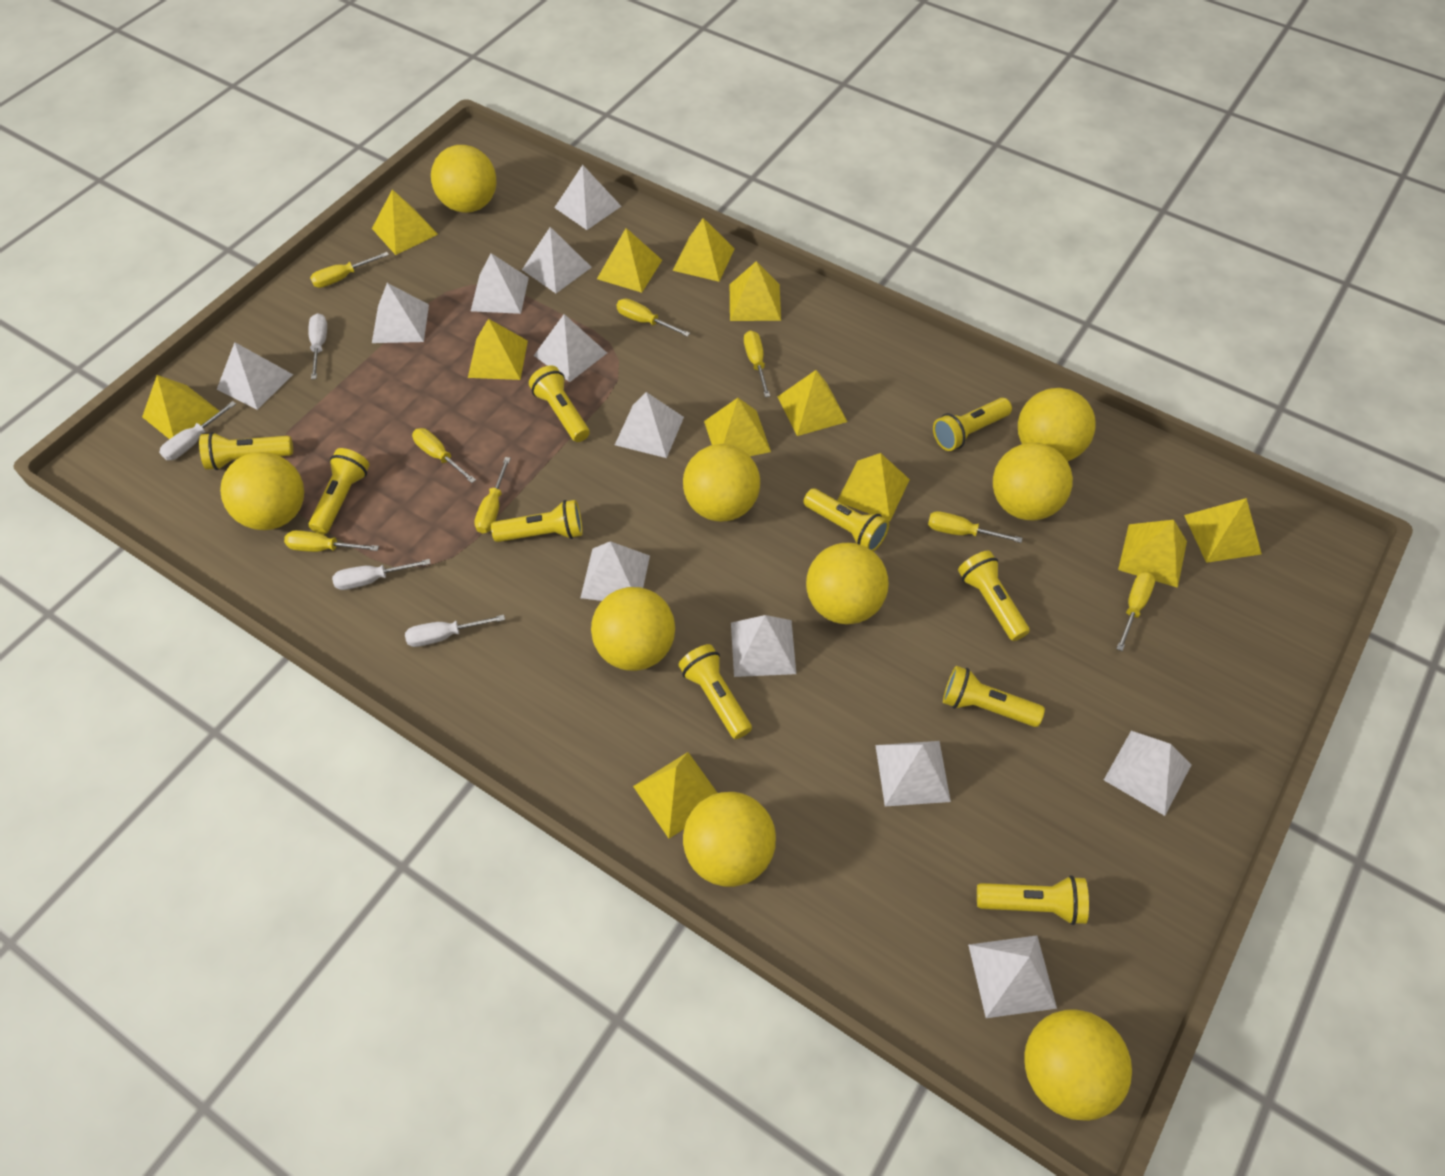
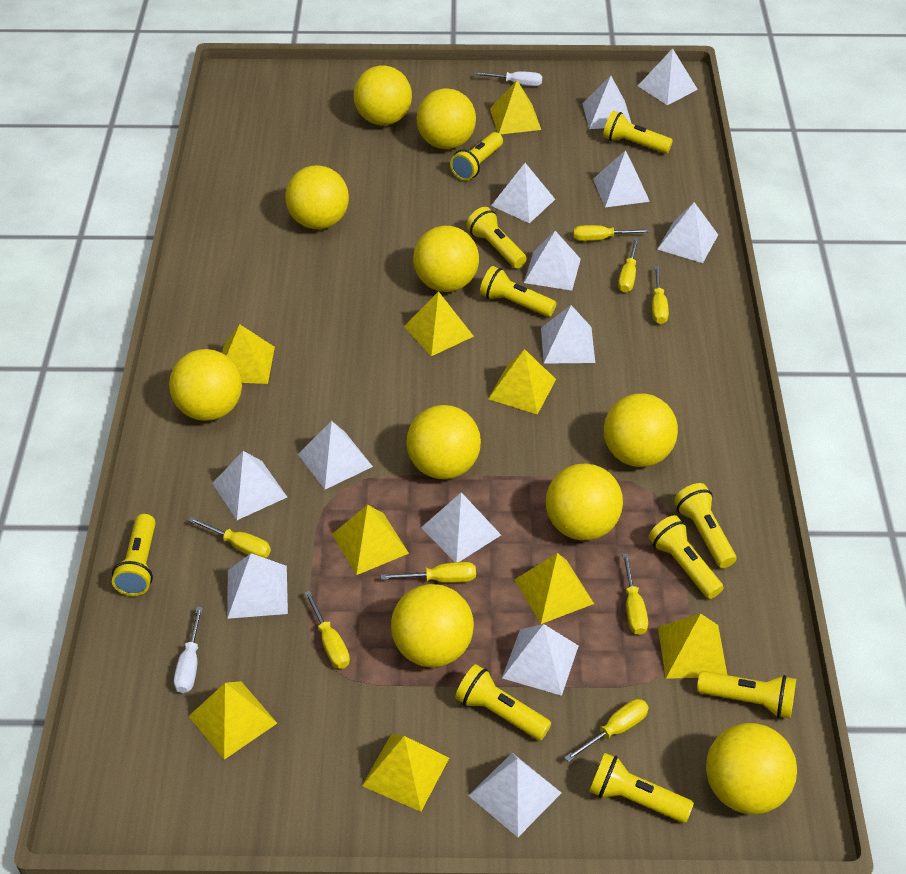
white pyramid: [217,342,293,410] [372,283,429,343] [471,253,529,314] [522,227,592,293] [534,314,607,382] [554,165,621,230] [581,541,650,601] [615,392,684,458] [731,615,796,677] [875,741,951,807] [968,935,1057,1018] [1104,731,1191,816] = 12 -> [212,451,287,520] [227,553,288,619] [298,421,373,489] [421,492,501,562] [468,753,561,837] [491,163,555,223] [502,624,579,696] [524,231,581,291] [541,305,595,364] [582,76,632,129] [593,150,650,207] [638,48,698,105] [657,202,718,263] = 13
white screwdriver: [159,401,236,461] [308,313,327,379] [332,559,431,590] [405,615,505,647] = 4 -> [174,607,203,693] [474,71,542,86] = 2
yellow ball: [220,452,304,530] [431,145,497,213] [591,587,675,671] [683,444,760,522] [683,792,776,887] [806,543,889,624] [993,443,1073,520] [1018,388,1096,461] [1024,1009,1132,1121] = 9 -> [169,349,242,421] [285,165,349,229] [353,65,412,125] [391,584,474,667] [406,405,481,479] [413,226,479,292] [417,88,476,149] [546,464,623,540] [604,393,678,467] [706,723,797,814] = 10
yellow pyramid: [142,375,219,439] [372,189,438,255] [468,319,528,380] [597,228,662,293] [633,752,717,839] [672,218,735,282] [704,398,771,456] [730,261,781,321] [777,370,847,436] [837,453,910,521] [1118,520,1187,588] [1184,498,1262,563] = 12 -> [189,681,277,760] [222,324,275,384] [332,505,409,575] [362,734,449,812] [404,291,474,356] [488,349,556,415] [490,80,541,134] [514,553,594,624] [658,614,727,679] = 9

